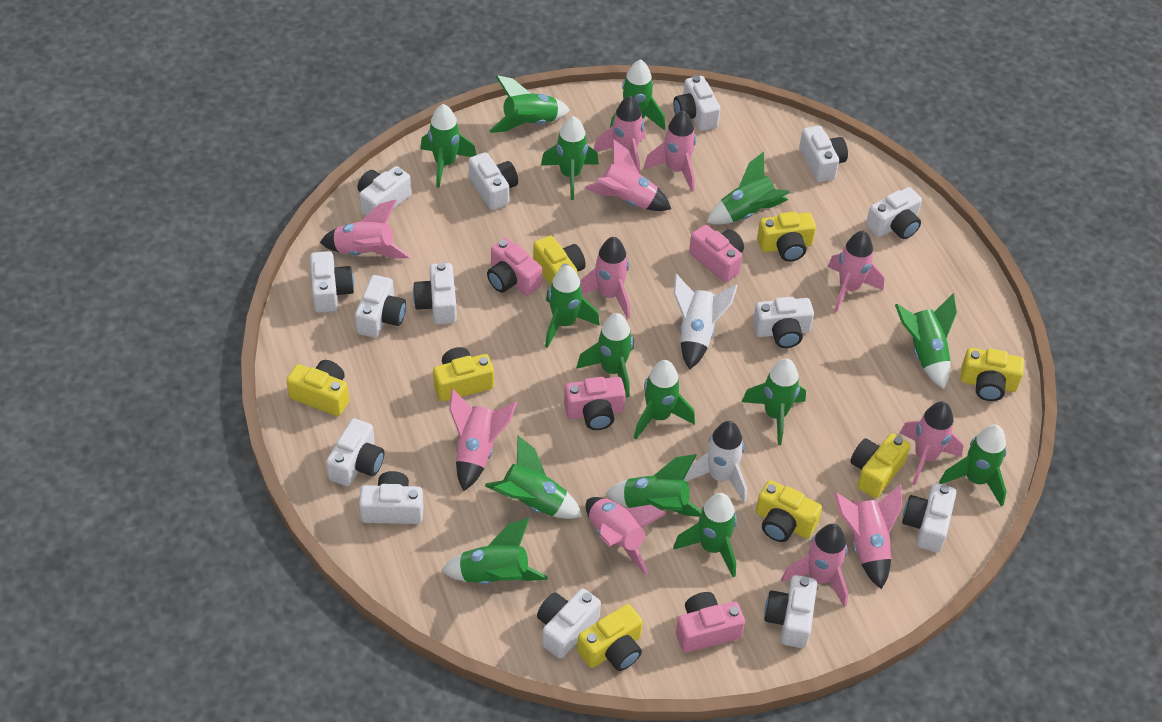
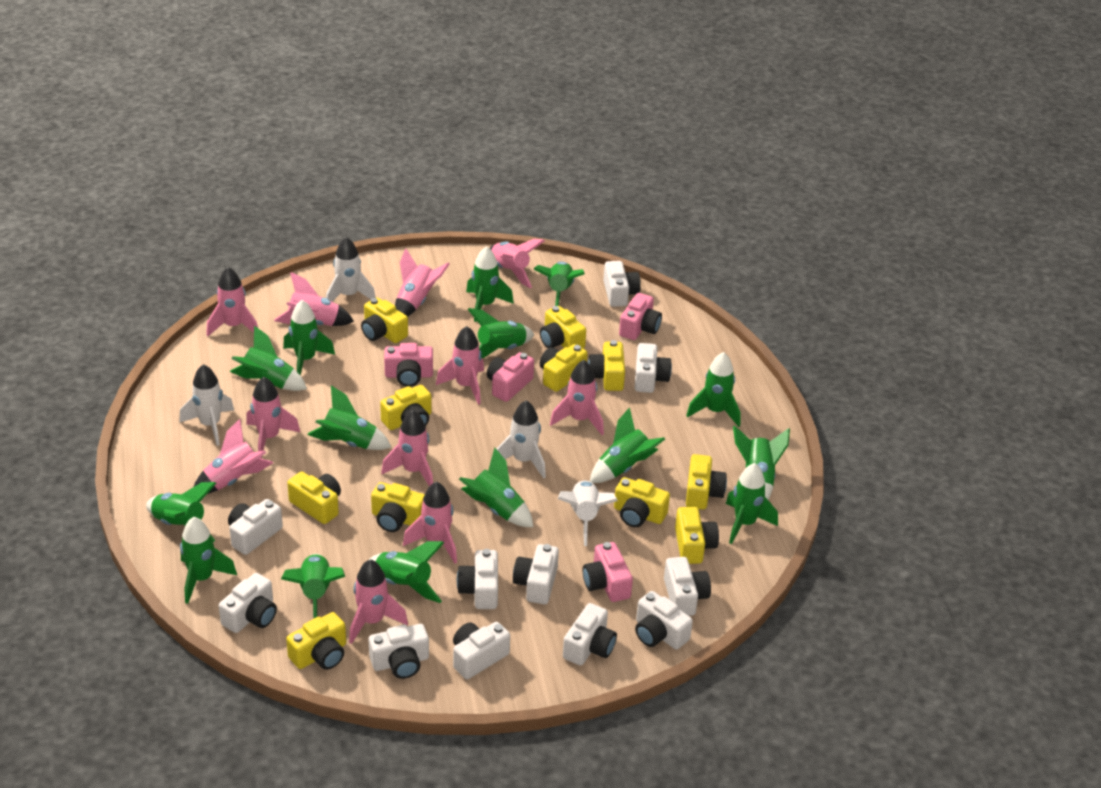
white camera: [310,251,354,313] [326,418,384,486] [355,275,406,338] [358,166,411,216] [359,471,423,524] [413,263,457,324] [469,152,518,210] [537,588,601,659] [673,76,721,131] [753,297,814,348] [764,575,817,648] [799,126,848,182] [866,187,922,239] [902,483,956,552] = 14 -> [219,573,277,633] [228,499,283,555] [369,624,429,679] [453,622,510,679] [457,549,498,609] [513,544,559,604] [563,603,617,666] [603,261,641,307] [635,343,672,393] [635,591,693,649] [664,557,711,616] = 11
white rocket: [674,274,738,370] [683,421,747,503] = 2 -> [179,364,234,446] [326,237,376,302] [496,400,546,479] [558,480,618,546] = 4
yellow camera: [286,360,349,416] [433,347,494,402] [533,236,586,286] [577,604,643,671] [756,480,822,542] [757,212,816,262] [850,433,910,498] [960,348,1024,401] = 8 -> [286,612,346,670] [287,471,341,524] [361,297,408,343] [371,482,425,532] [380,385,431,430] [540,306,586,349] [540,344,588,392] [588,340,625,391] [614,477,670,527] [675,507,719,564] [686,454,727,510] = 11

